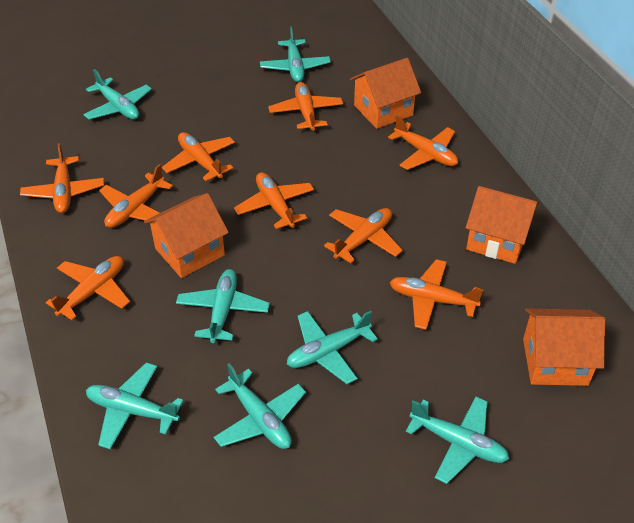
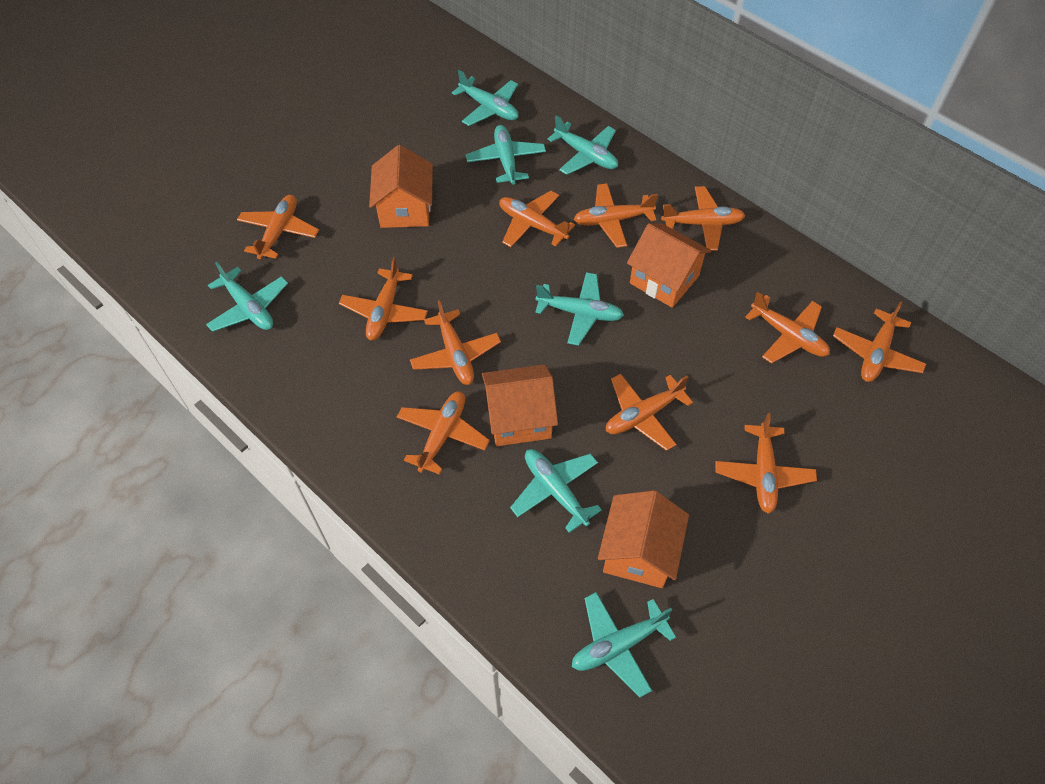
orange plane: [20,143,104,213] [46,256,130,320] [99,164,173,228] [162,132,235,181] [234,172,314,229] [268,82,343,131] [324,208,403,263] [388,115,458,170] [390,259,483,330] = 9 -> [237,195,319,259] [339,257,428,341] [397,391,490,475] [410,300,501,385] [499,191,575,247] [574,183,658,248] [606,374,693,451] [661,186,746,251] [715,413,817,514] [745,292,830,364] [833,301,926,382] = 11

